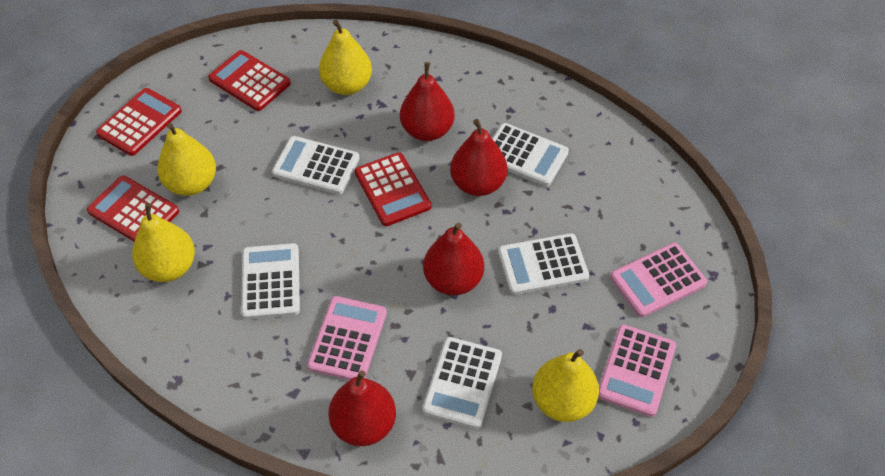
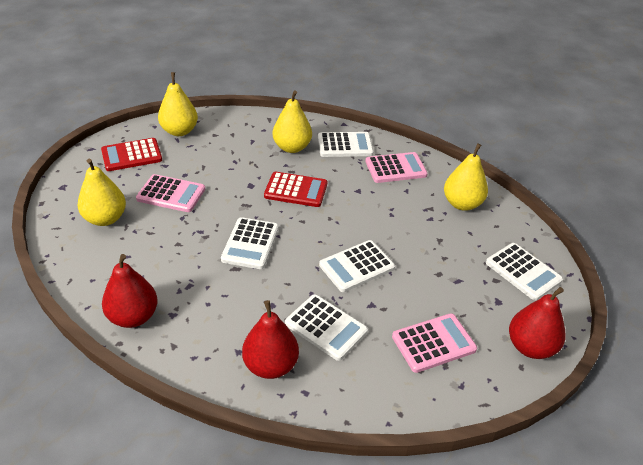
red calculator: [87,176,179,242] [96,88,182,156] [208,50,291,111] [355,152,431,226] = 4 -> [101,138,162,171] [264,172,327,207] = 2
red pear: [328,370,396,446] [400,62,454,141] [423,222,484,295] [450,119,507,196] = 4 -> [102,254,158,328] [242,300,299,379] [509,287,565,359] = 3

